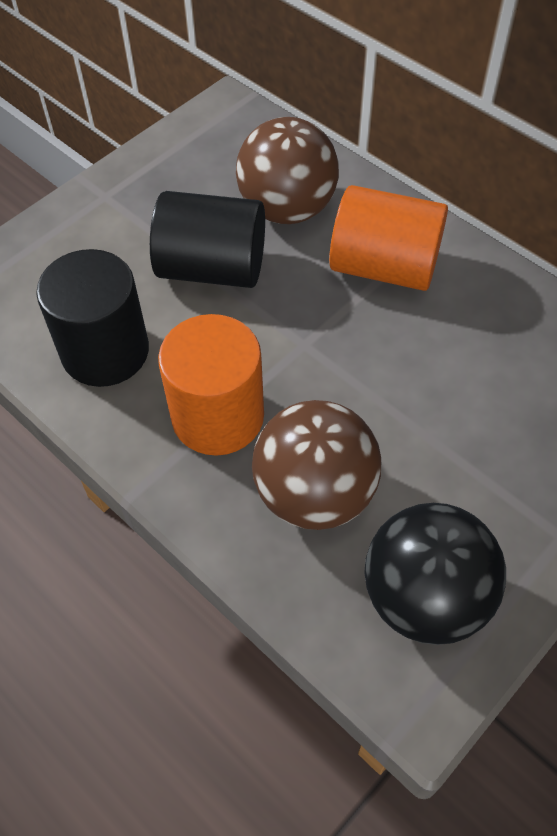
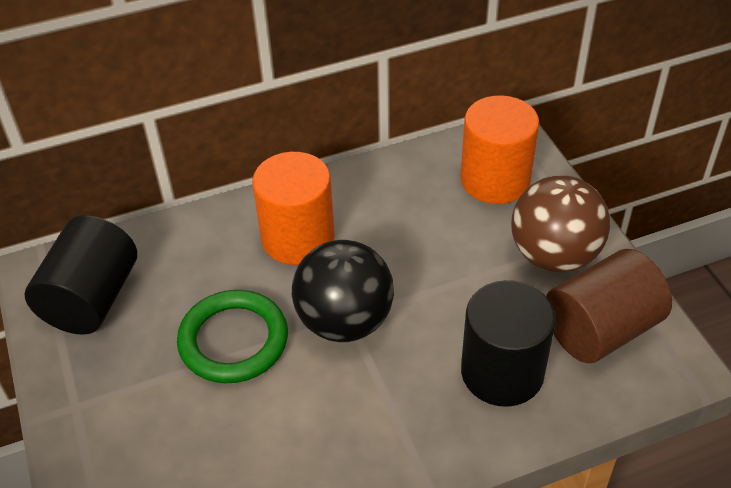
brown ball: [236,117,339,224] [252,400,381,530] = 2 -> [511,175,610,272] = 1
brown cylinder: none = 0 -> [546,249,672,363] = 1
green ring: none = 0 -> [177,290,288,383] = 1

